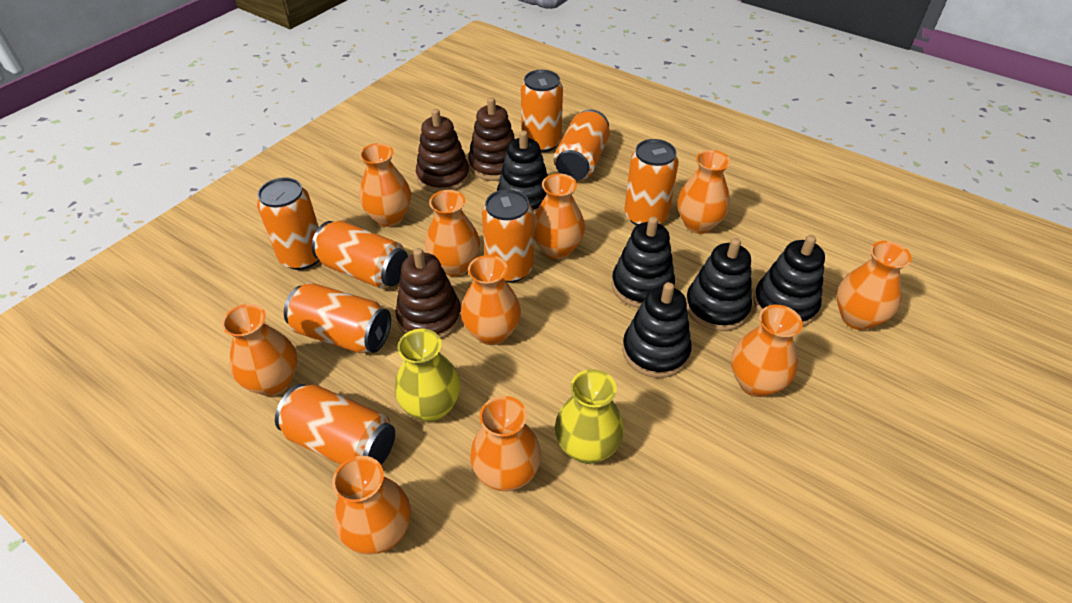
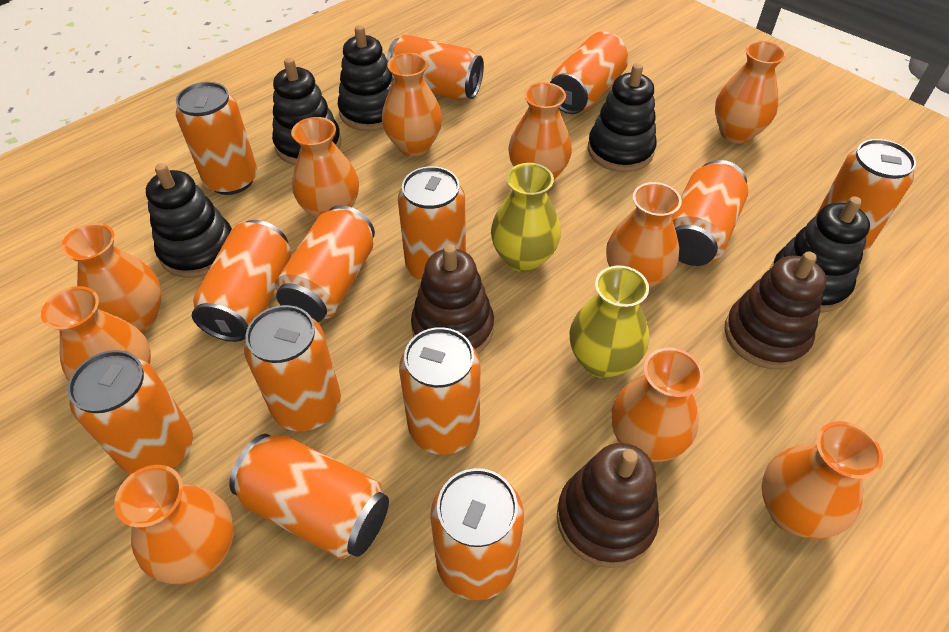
orange can: [257,177,319,270] [275,384,395,465] [284,282,391,353] [312,221,408,289] [482,189,534,283] [521,70,563,153] [554,109,610,180] [624,139,679,226] = 8 -> [67,350,193,475] [176,82,257,195] [192,220,291,342] [229,434,389,559] [244,305,341,431] [275,205,375,322] [387,34,484,100] [398,166,466,281] [399,327,480,454] [430,468,524,601] [550,31,628,114] [671,160,748,266] [816,139,916,252] = 13

